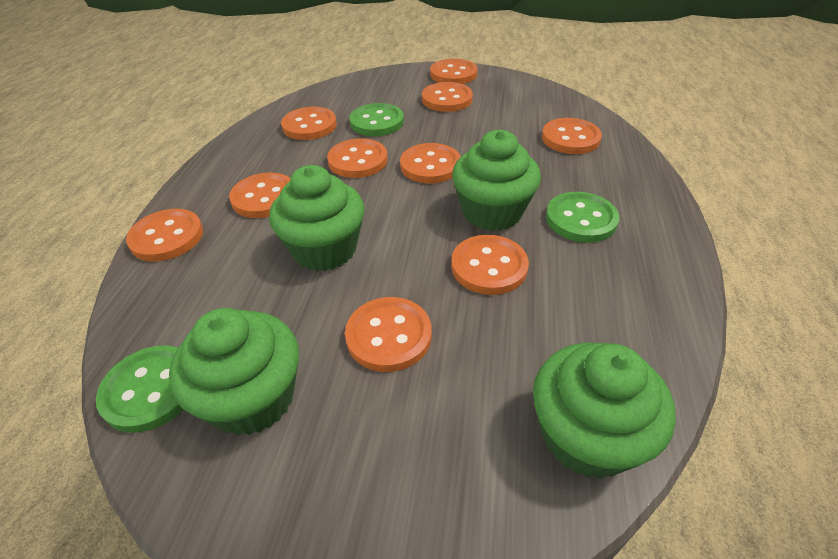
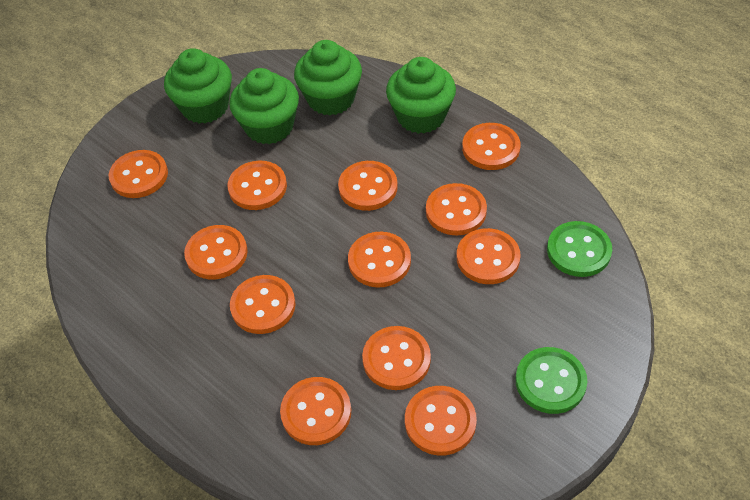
green button: [96,345,183,433] [349,103,404,136] [546,192,619,243] = 3 -> [516,347,587,414] [547,221,612,277] = 2
orange button: [126,209,203,261] [229,173,290,218] [281,107,337,140] [327,139,388,178] [345,297,432,372] [400,143,461,183] [422,82,473,112] [430,59,478,84] [451,235,529,295] [542,118,602,154] = 10 -> [109,150,168,198] [184,225,248,279] [228,161,287,210] [230,275,296,334] [280,377,351,445] [338,161,398,211] [348,232,411,288] [362,326,431,390] [405,386,477,456] [426,183,487,236] [457,228,521,284] [462,123,521,170] = 12

